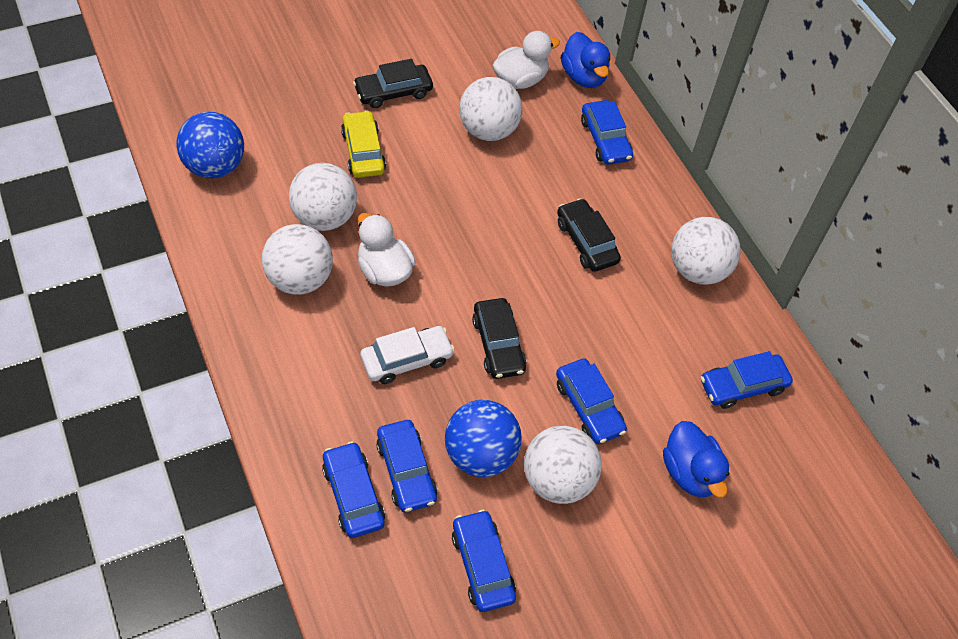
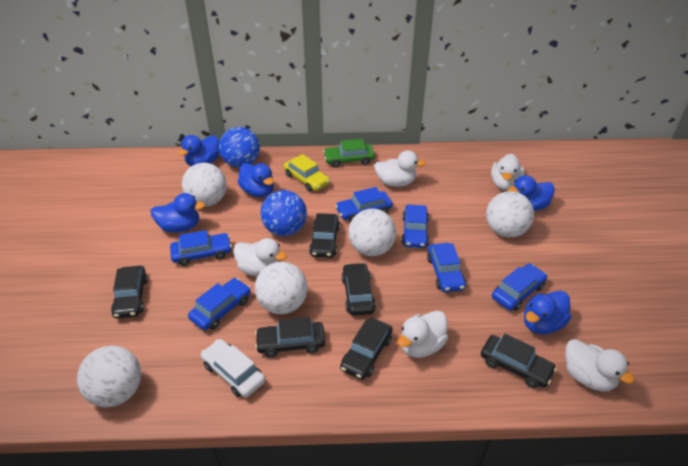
black car: [353,59,433,108] [472,298,526,379] [557,198,621,272] = 3 -> [111,266,148,319] [255,317,325,358] [309,213,340,258] [340,318,393,380] [341,263,376,316] [481,334,557,388] = 6
blue duck: [561,32,610,88] [663,421,730,498] = 2 -> [151,193,205,233] [178,135,220,166] [237,163,274,197] [508,175,555,211] [524,291,571,334] = 5
green car: none = 0 -> [323,139,375,167] = 1
white duck: [358,213,416,287] [493,31,560,89] = 2 -> [233,238,287,277] [374,150,426,187] [398,311,448,358] [491,154,525,190] [565,339,635,392] = 5

